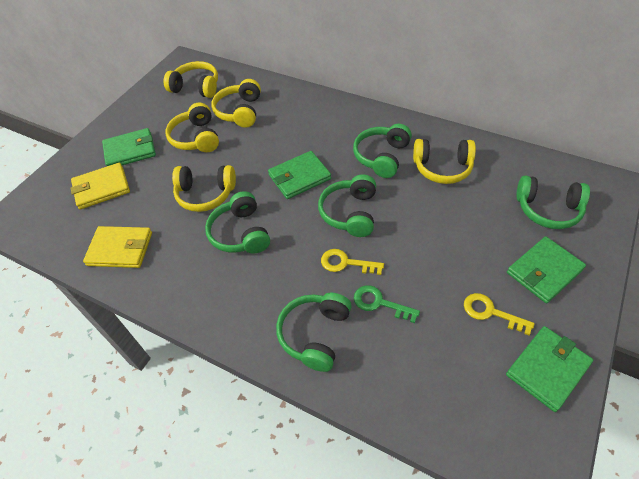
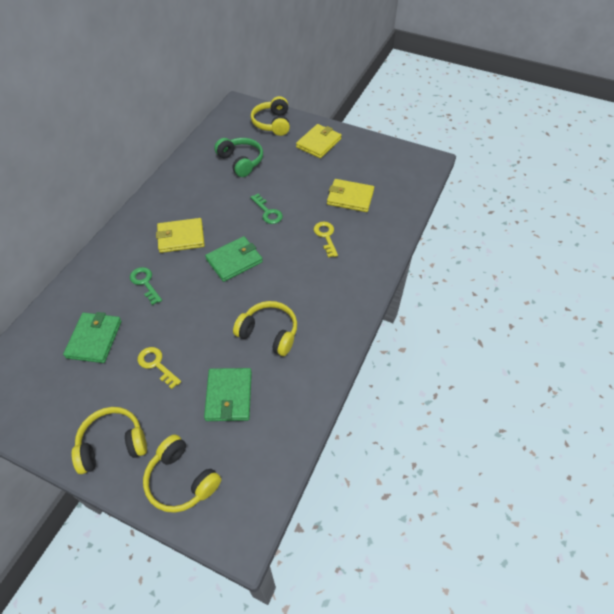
green headphones: [205,191,270,254] [276,293,352,372] [318,174,376,237] [353,124,412,178] [516,176,590,229] = 5 -> [214,138,263,177] = 1
green key: [354,285,420,323] = 1 -> [130,267,162,305] [250,193,283,224] = 2
green wallet: [102,128,156,166] [268,151,331,199] [506,326,593,412] [507,236,586,303] = 4 -> [63,312,122,363] [204,368,252,421] [205,236,263,282] = 3
yellow headphones: [164,61,218,98] [166,103,219,152] [172,165,236,212] [211,79,261,128] [413,139,476,184] = 5 -> [71,407,147,474] [143,434,221,513] [233,301,297,356] [251,96,290,136] = 4
yellow wallet: [71,162,130,209] [83,226,152,268] = 2 -> [156,218,205,253] [296,124,342,158] [327,179,374,212] = 3

